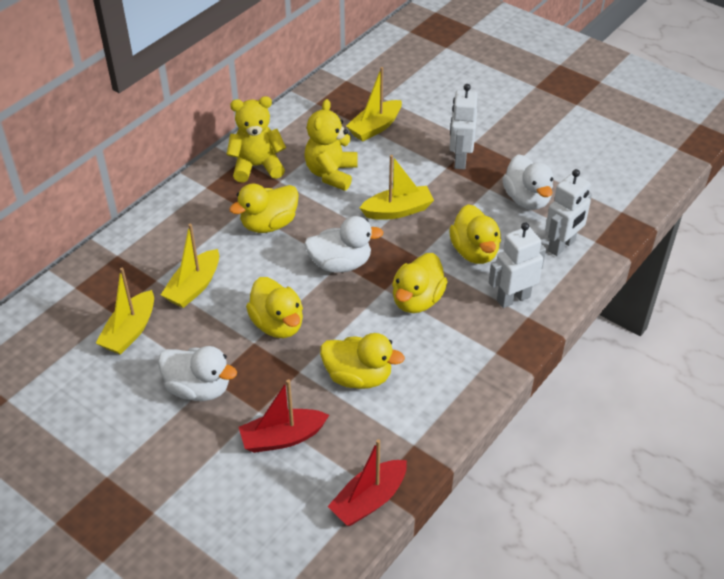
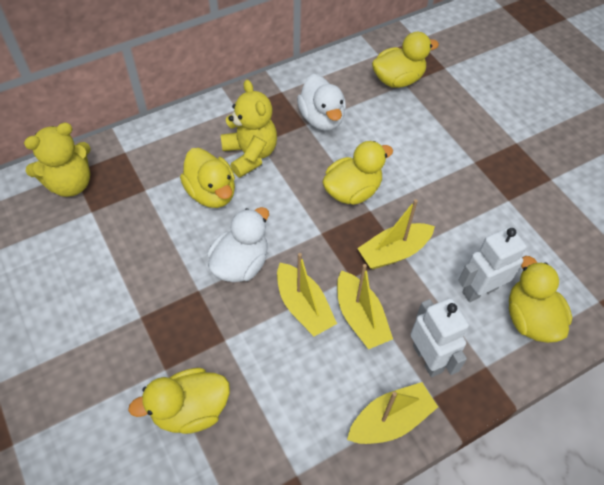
red boat: [239,379,329,453] [327,439,407,526] = 2 -> none = 0
white duck: [158,346,237,401] [304,216,384,273] [502,154,553,210] = 3 -> [207,207,269,282] [297,74,346,131] = 2
white robot: [449,84,478,169] [489,223,546,308] [545,169,592,256] = 3 -> [410,298,469,377] [458,227,527,302] = 2

